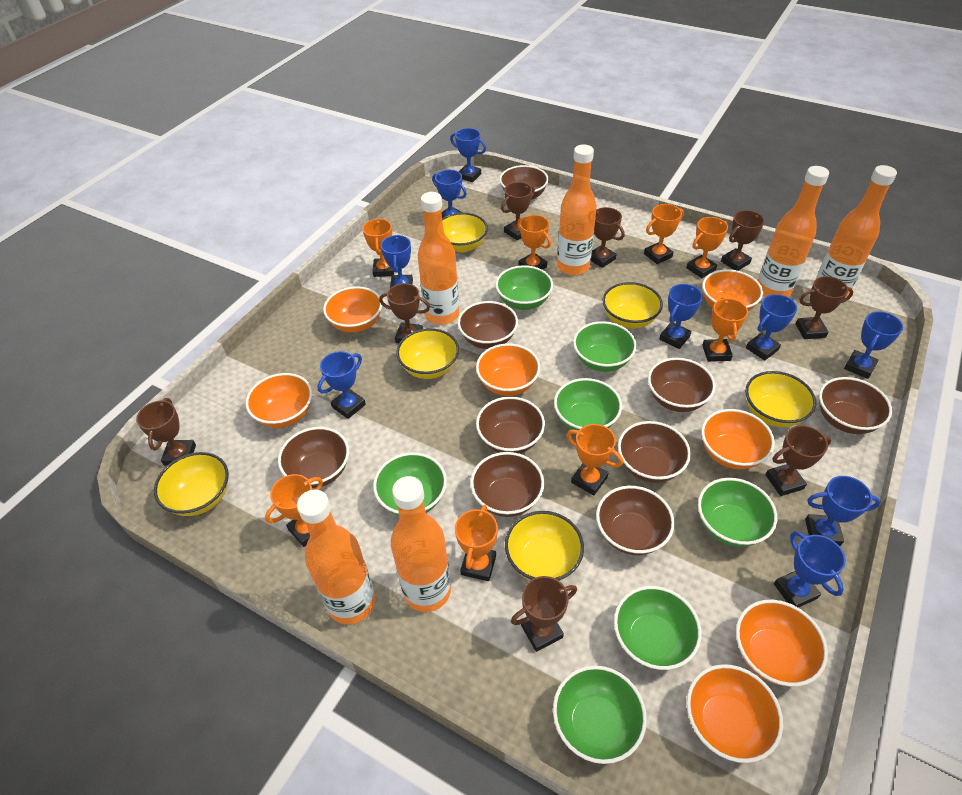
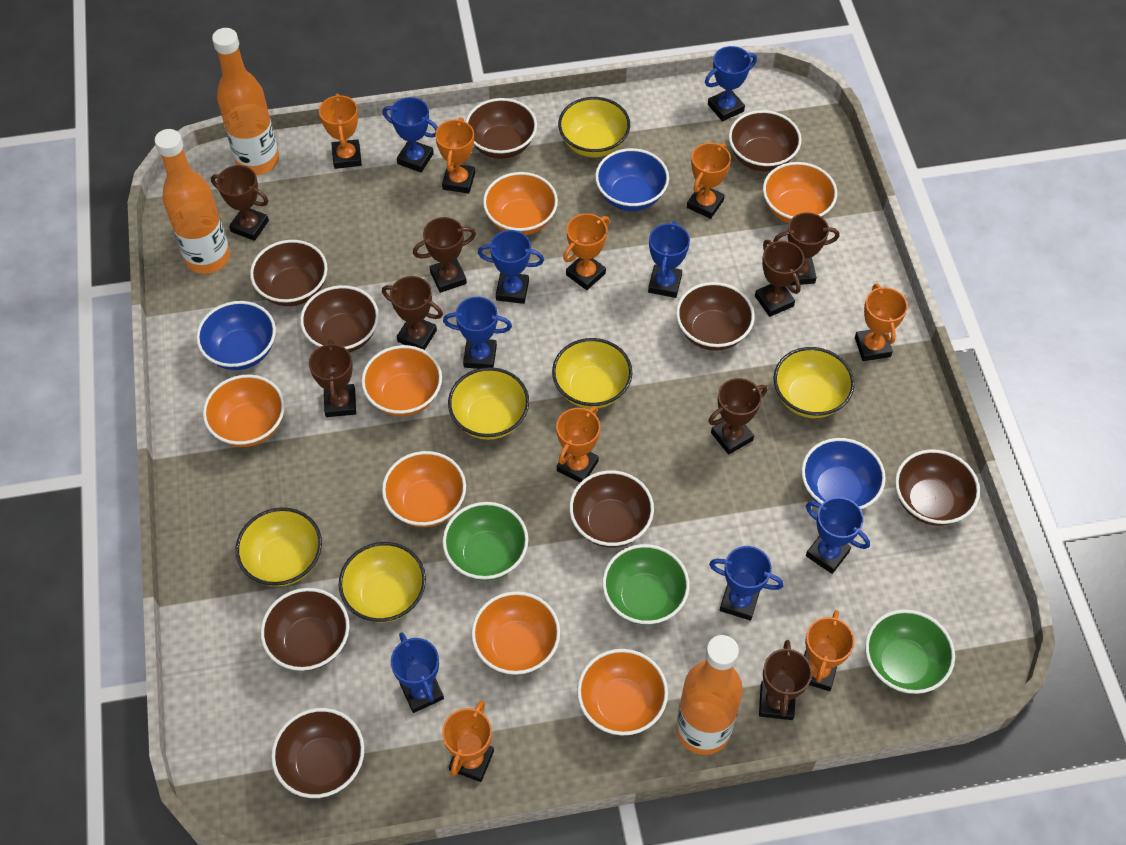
blue bowl: none = 0 -> [196,301,276,370] [595,148,669,211] [801,438,886,510] = 3
blue trophy: [317,351,366,419] [381,235,413,288] [432,170,467,218] [450,128,486,182] [659,284,703,349] [746,294,797,361] [774,531,846,608] [805,476,881,546] [844,311,903,379] = 9 -> [383,97,438,172] [391,632,444,713] [443,297,512,369] [478,230,544,304] [648,221,690,298] [705,46,757,121] [709,546,784,621] [806,497,870,574] = 8
green bowl: [373,452,447,516] [495,265,553,310] [553,665,647,764] [554,378,622,430] [573,321,637,372] [614,586,702,670] [698,478,777,547] = 7 -> [442,502,528,581] [602,544,690,625] [865,609,955,694] = 3
orange bottle: [297,490,376,624] [391,476,451,612] [418,192,459,325] [557,144,597,275] [758,166,829,297] [815,165,897,298] = 6 -> [155,129,230,274] [212,28,279,175] [676,635,743,755] = 3

